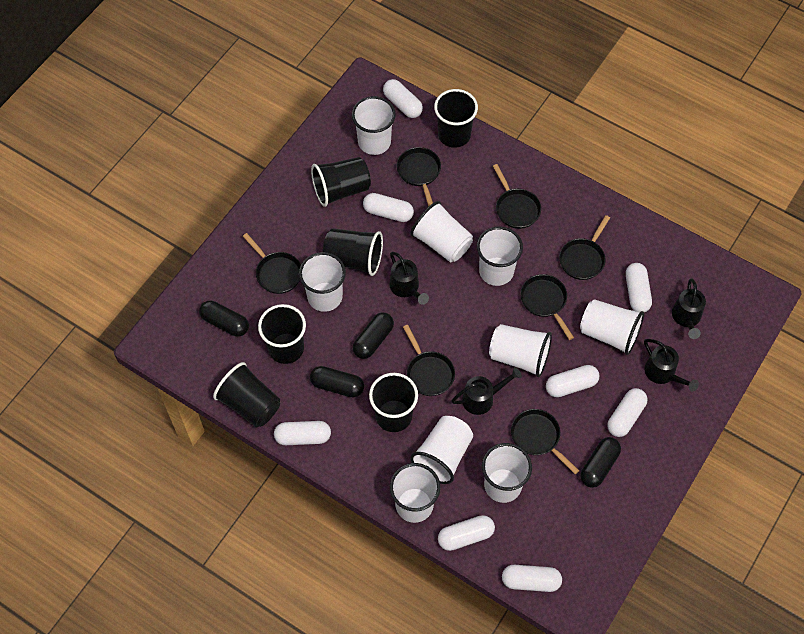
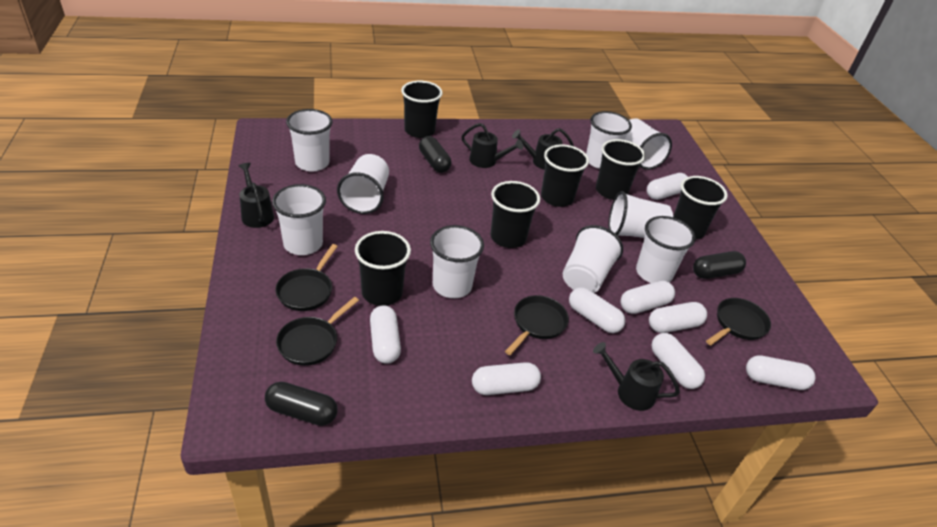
black capsule: [199,300,249,337] [310,366,364,397] [353,312,394,359] [580,437,621,488] = 4 -> [265,382,338,426] [419,136,451,173] [693,251,746,279] = 3
black pan: [243,233,301,294] [397,147,441,207] [403,325,455,396] [493,164,541,229] [511,409,579,475] [520,274,574,340] [559,215,610,280] = 7 -> [275,244,338,311] [276,297,359,366] [505,295,569,355] [706,298,771,345] = 4

